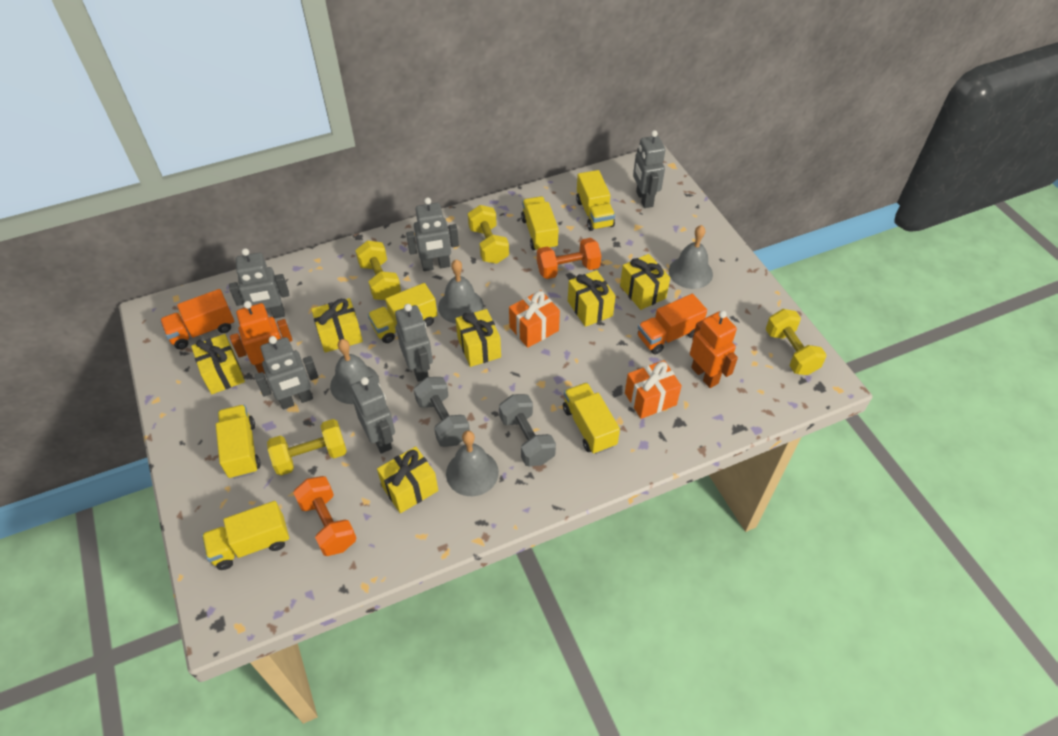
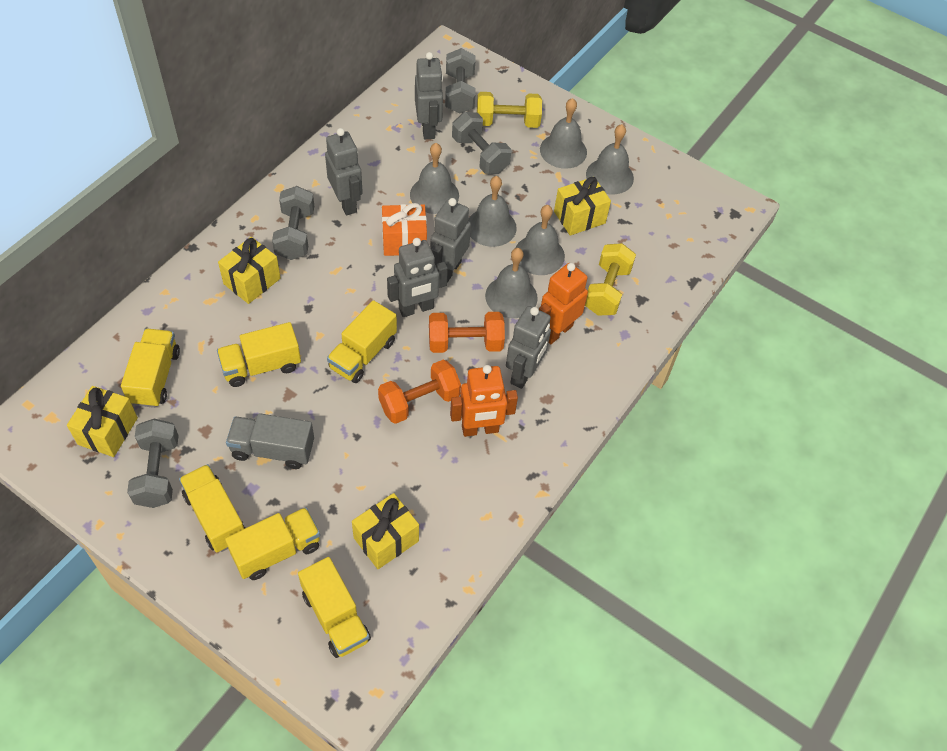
grey bell: [330,339,379,404] [438,260,484,324] [446,431,499,496] [669,225,713,289] = 4 -> [410,143,459,214] [468,176,517,247] [485,248,538,318] [515,205,565,275] [540,98,587,169] [586,124,634,194] = 6
grey dumbbell: [414,377,470,447] [499,394,556,467] = 2 -> [127,419,179,508] [272,186,314,260] [445,48,475,114] [452,112,511,174] = 4
grey robot: [229,248,289,319] [255,336,319,409] [351,376,395,454] [395,304,433,382] [406,198,459,271] [633,130,665,208] = 6 -> [325,128,363,215] [387,238,448,317] [415,52,443,139] [430,198,471,283] [506,306,551,389] = 5
grey truck: none = 0 -> [226,413,314,469] = 1
orange gift: [509,290,560,348] [625,360,682,419] = 2 -> [382,203,427,256] = 1
orange truck: [160,289,234,349] [638,294,707,354] = 2 -> none = 0
yellow dumbbell: [267,419,347,476] [355,241,401,300] [468,205,509,264] [765,309,827,375] = 4 -> [477,92,542,128] [585,243,636,316] = 2
yellow gift: [191,334,245,394] [311,298,363,353] [377,446,438,513] [456,309,501,367] [568,270,616,327] [620,254,670,310] = 6 -> [67,386,138,457] [218,237,281,304] [352,493,419,569] [554,177,611,236] = 4

